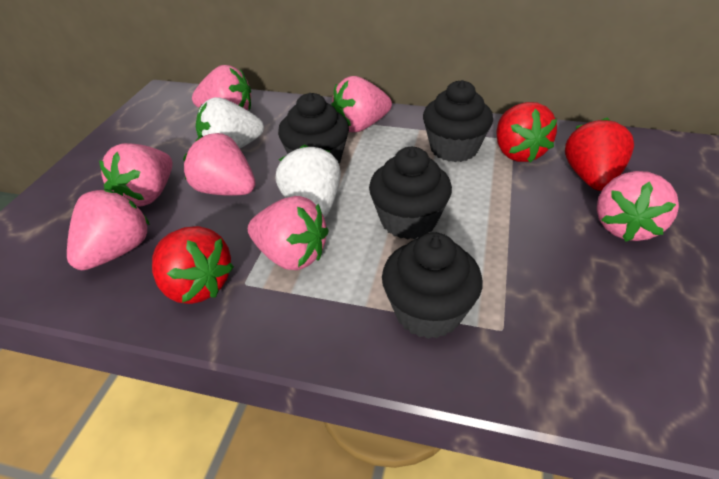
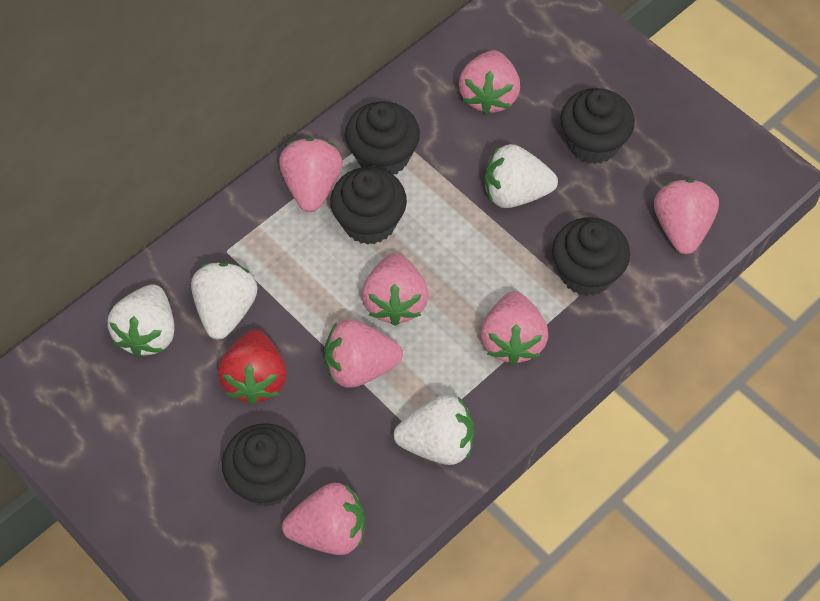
black cupcake: [278,93,349,163] [369,147,452,240] [382,232,482,339] [423,80,493,162] = 4 -> [222,423,306,507] [330,167,407,245] [345,101,420,174] [552,217,630,296] [560,88,635,164] = 5
red strawberry: [152,226,234,304] [496,102,557,163] [565,117,634,191] = 3 -> [218,329,287,405] = 1
white strawberry: [196,97,264,148] [275,145,341,218] = 2 -> [107,285,175,357] [191,262,258,339] [393,395,474,465] [484,144,558,208] = 4

